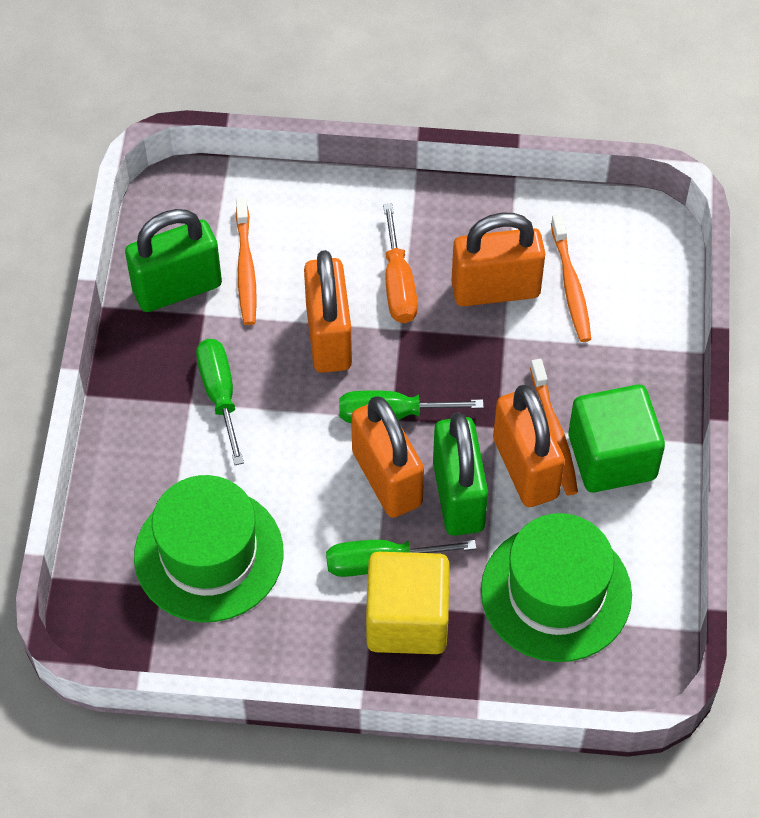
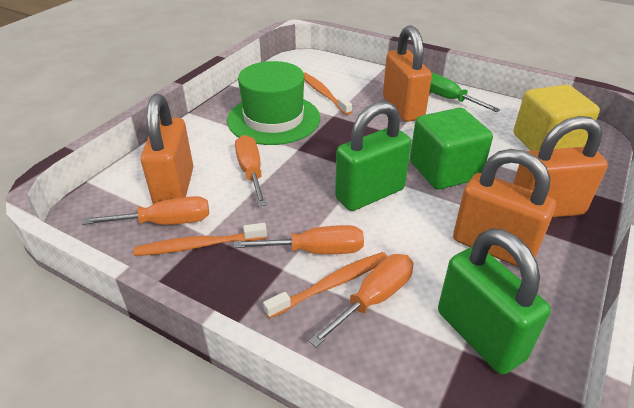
green hat: [134,475,283,622] [481,513,632,662] = 2 -> [227,61,320,145] = 1
green screwdriver: [196,339,244,465] [326,540,476,577] [339,390,484,423] = 3 -> [430,72,500,112] = 1
orange screwdriver: [383,203,418,323] = 1 -> [82,196,209,225] [234,225,364,254] [235,135,267,207] [309,254,413,347] = 4

